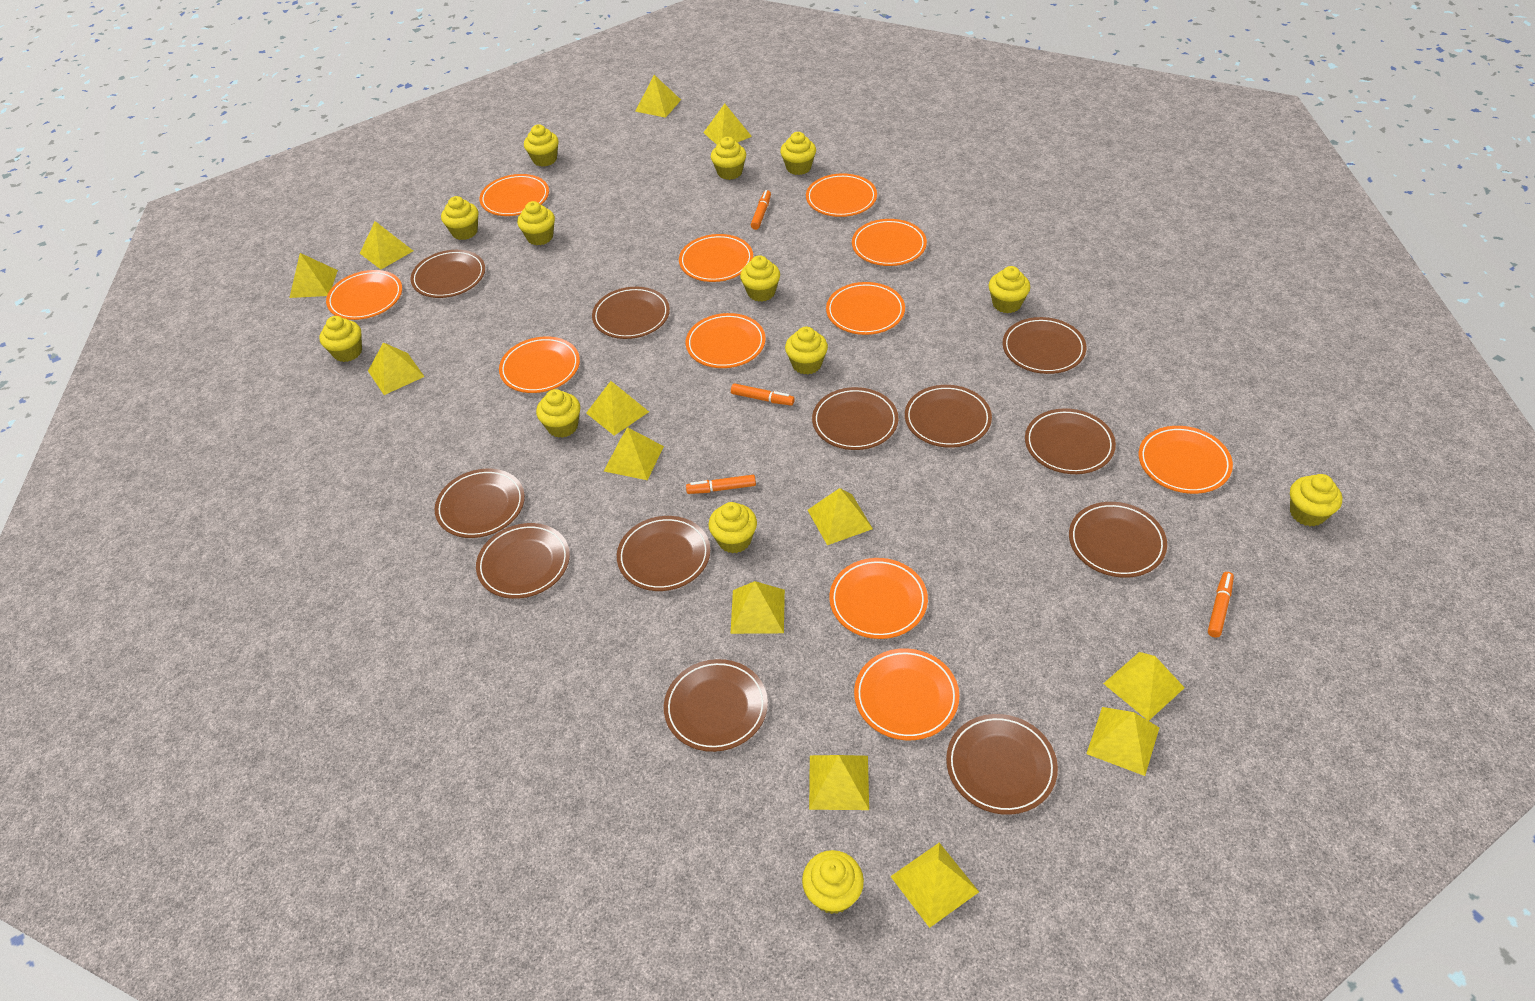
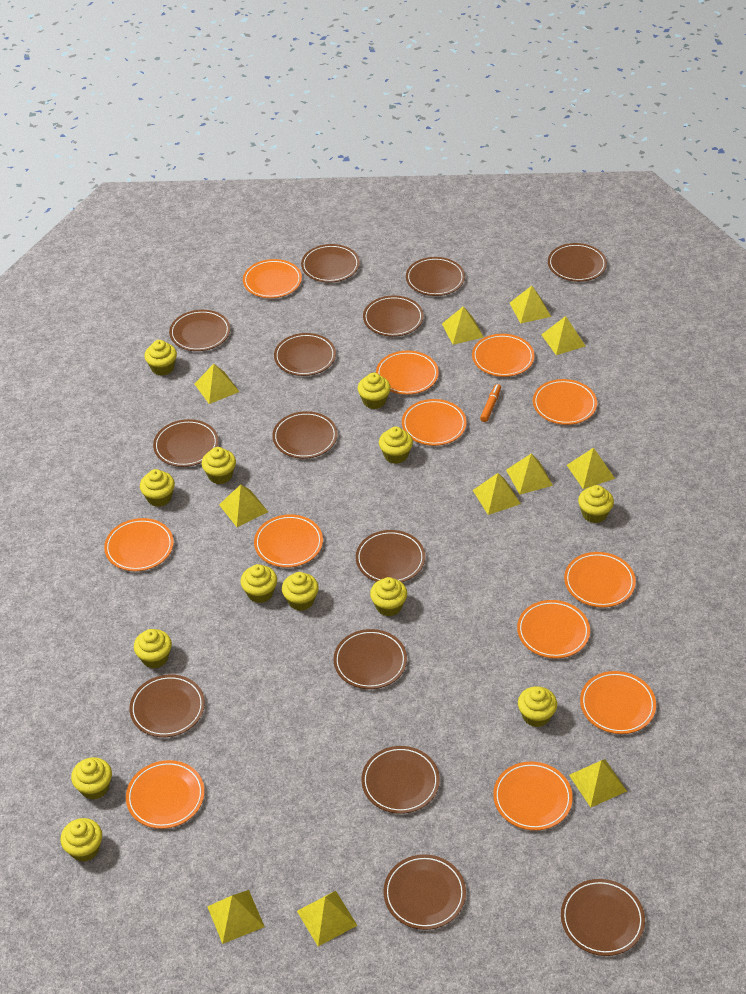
brown plate: [410,250,485,298] [435,468,525,538] [476,523,570,599] [592,287,670,339] [617,516,710,591] [664,659,768,752] [812,387,898,450] [905,385,992,448] [946,714,1058,815] [1003,317,1086,374] [1025,408,1116,474] [1069,502,1167,578] = 12 -> [129,675,205,737] [153,419,219,467] [169,310,230,351] [272,411,338,459] [274,333,336,376] [301,244,360,283] [334,629,407,689] [356,530,425,582] [361,746,440,814] [363,295,424,337] [383,854,466,930] [406,257,465,296] [548,243,607,282] [561,879,645,956] = 14
orange marker: [686,475,756,494] [731,383,795,406] [751,190,771,230] [1208,572,1234,637] = 4 -> [480,384,501,422] = 1
orange plate: [326,270,402,320] [480,174,549,216] [499,336,580,393] [679,234,753,282] [686,313,766,368] [806,173,877,217] [826,282,905,335] [829,558,928,639] [852,219,927,266] [854,648,959,740] [1139,426,1233,494] = 11 -> [104,518,174,571] [126,760,204,829] [243,259,302,298] [254,514,323,568] [376,351,439,395] [402,399,467,446] [472,334,535,377] [493,762,573,831] [517,600,590,658] [533,379,597,425] [564,552,636,608] [580,671,656,734] = 12
yellow pyramid: [289,253,338,298] [360,221,413,269] [368,342,425,395] [586,381,649,436] [604,427,664,480] [635,75,681,118] [703,104,752,145] [731,581,785,634] [808,488,873,545] [809,755,869,810] [890,843,979,928] [1086,707,1159,776] [1103,652,1185,721] = 13 -> [194,364,239,404] [207,890,265,944] [219,484,268,527] [297,891,358,946] [442,306,484,345] [473,473,521,515] [506,454,553,495] [510,286,551,323] [541,316,586,355] [567,448,615,489] [569,759,627,808] = 11

